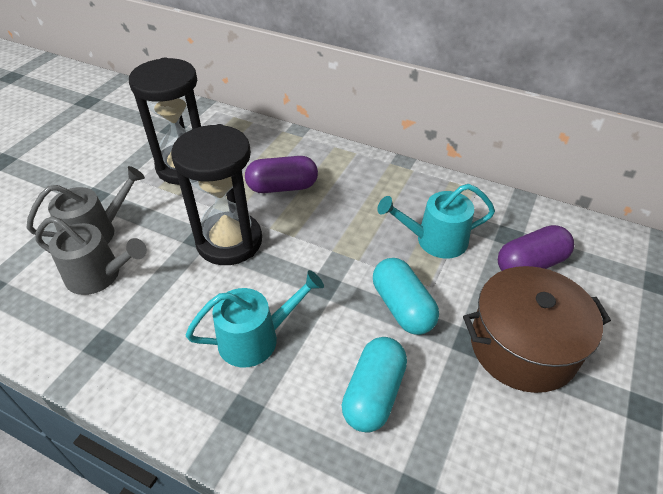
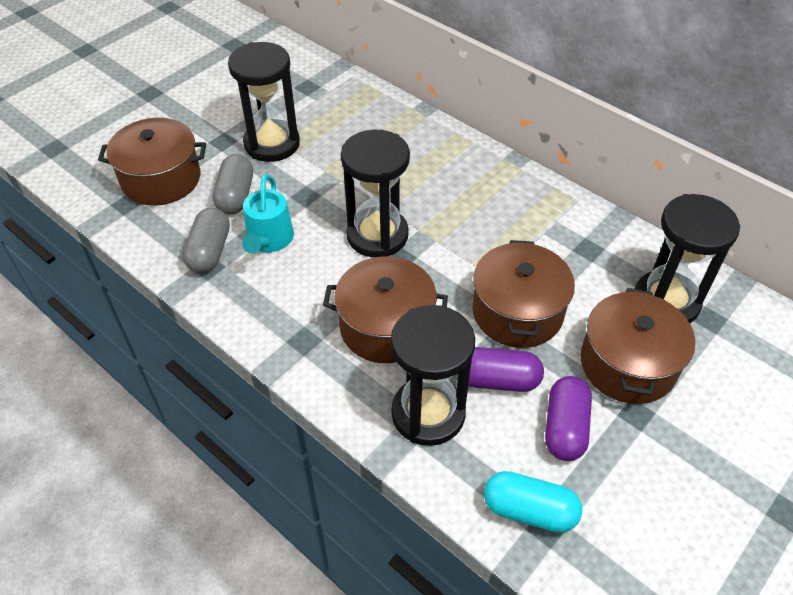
black hourglass: [129,58,201,185] [171,124,262,265] = 2 -> [228,42,300,162] [341,130,410,257] [391,305,475,446] [635,194,740,323] = 4
brown pot: [463,266,611,393] = 1 -> [98,118,206,206] [323,256,448,363] [472,240,575,348] [581,288,695,404] = 4
grey capsule: none = 0 -> [182,208,230,273] [213,154,253,214] = 2
grey watering can: [26,166,145,244] [35,216,147,295] = 2 -> none = 0
turquoise capsule: [342,337,407,433] [373,258,439,335] = 2 -> [484,471,582,533] = 1
turquoise watering can: [186,270,324,368] [377,184,495,258] = 2 -> [242,174,294,254] = 1

